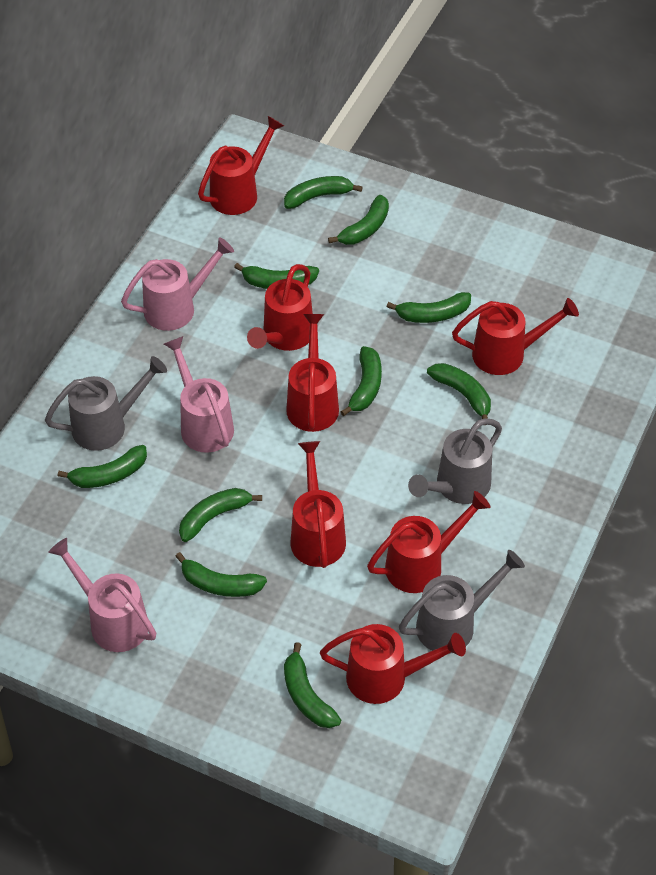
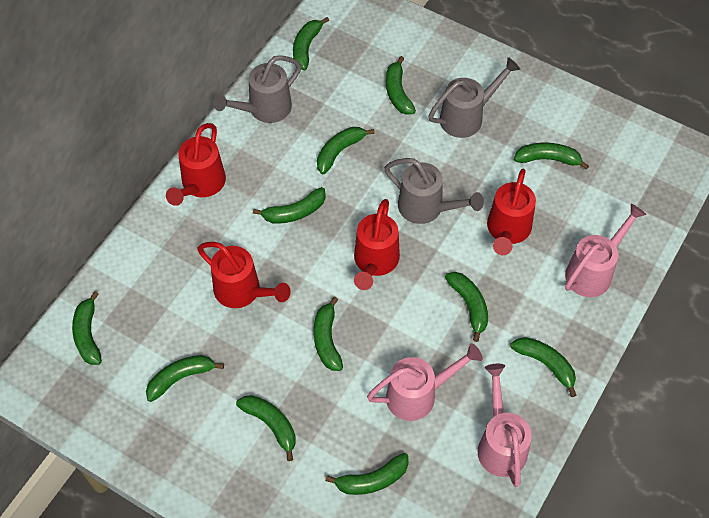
green banana: [58,445,147,488] [175,552,267,597] [179,488,262,542] [234,263,319,289] [284,176,363,209] [284,642,341,728] [328,195,389,245] [341,346,382,416] [386,292,471,323] [427,363,491,419] = 10 -> [72,291,102,365] [146,355,224,402] [236,395,296,461] [253,187,326,223] [293,17,329,70] [314,297,343,371] [317,127,375,174] [325,453,409,495] [386,56,416,115] [445,272,488,342] [510,337,577,397] [514,143,589,170] = 12
red watering can: [198,116,284,215] [247,264,313,351] [286,314,339,432] [291,441,346,568] [320,624,466,704] [367,491,491,593] [452,298,579,375] = 7 -> [166,123,226,206] [197,242,291,308] [354,199,400,290] [487,169,536,255] = 4

